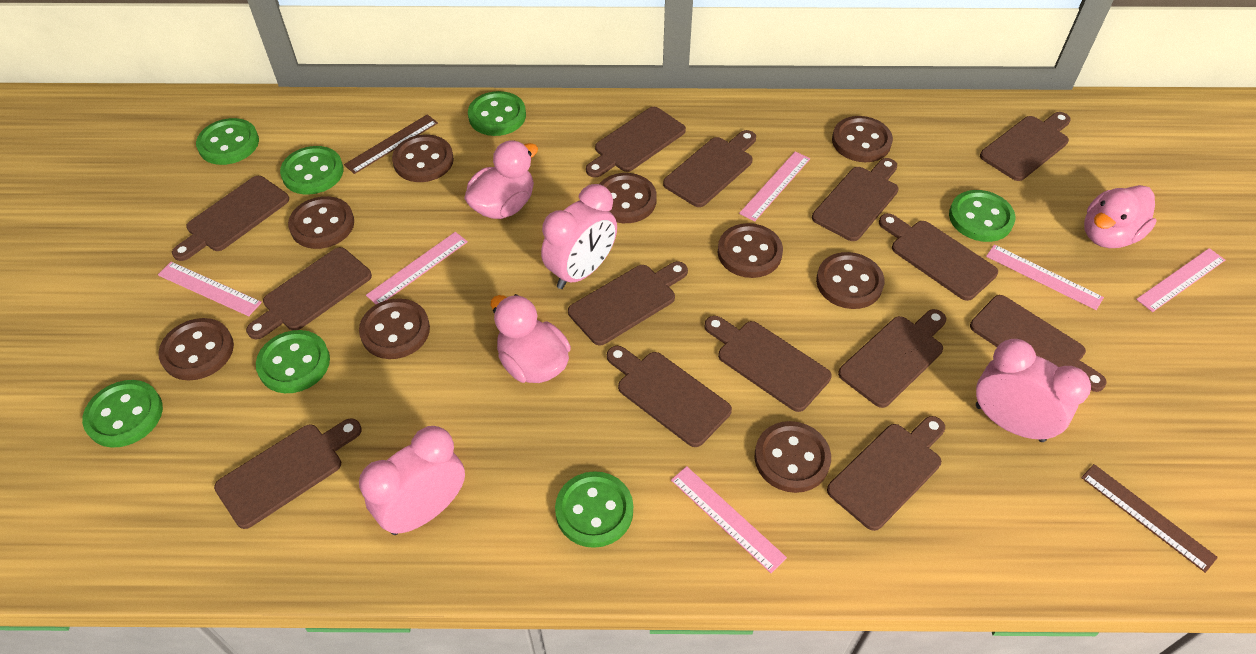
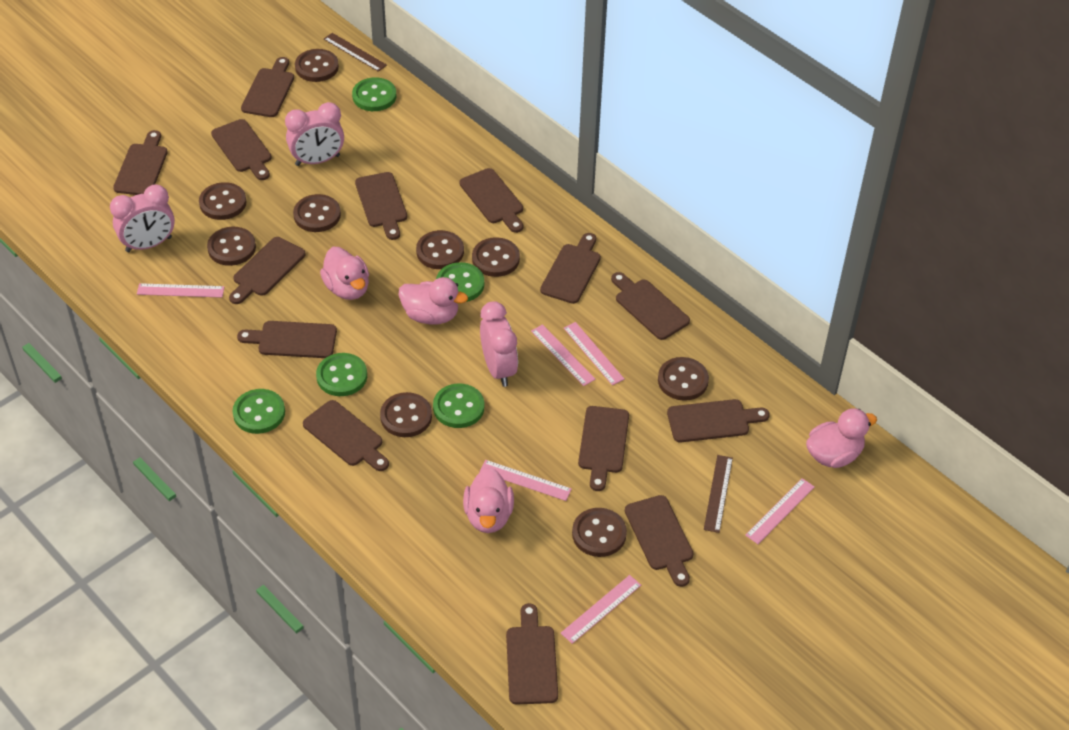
green button: [82,380,163,448] [196,118,259,165] [256,330,330,393] [280,146,343,195] [468,91,526,136] [555,471,633,548] [949,190,1015,242] = 7 -> [233,389,285,434] [316,353,367,396] [352,77,396,111] [433,383,484,428] [436,262,484,302] = 5
pink duck: [464,140,538,219] [491,294,571,383] [1084,185,1157,248] = 3 -> [320,247,369,300] [399,277,468,325] [463,467,514,533] [806,408,877,468] = 4

